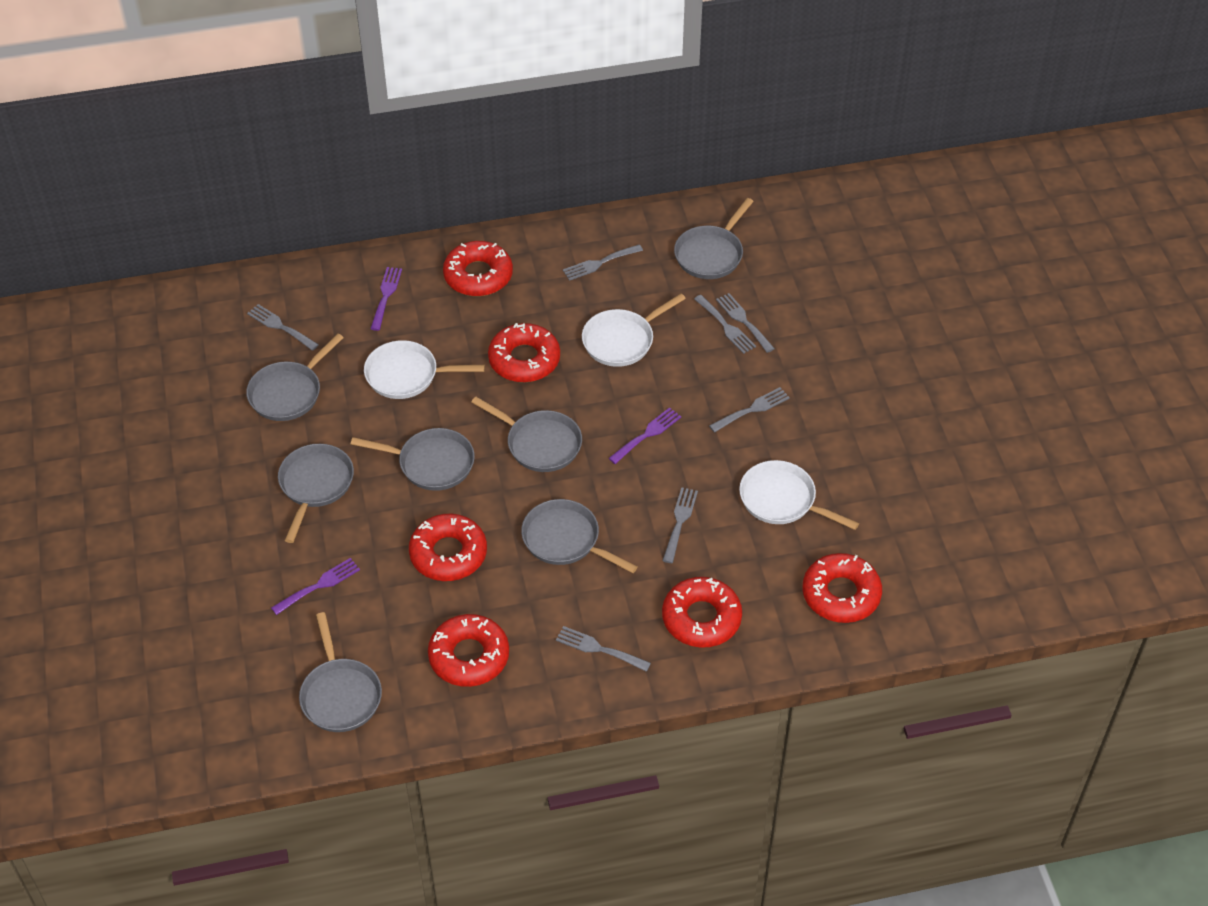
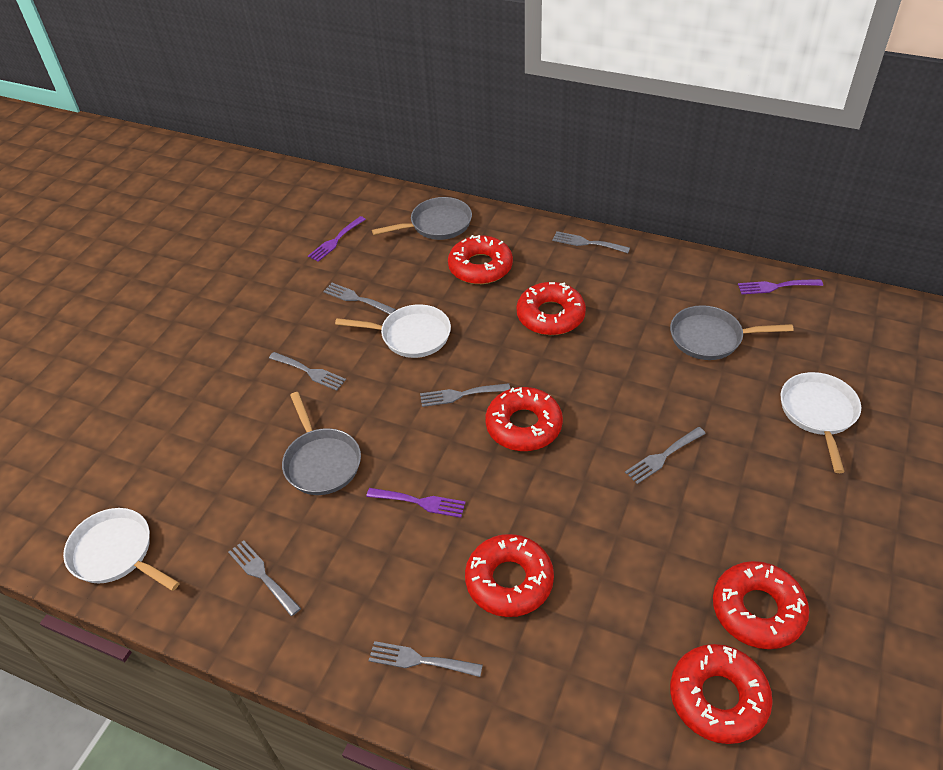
grey pan: [246,334,344,421] [278,444,354,543] [299,612,382,732] [351,428,475,491] [471,397,582,472] [521,499,638,573] [674,198,754,279] = 7 -> [282,392,361,495] [372,197,472,240] [670,305,794,360] = 3

